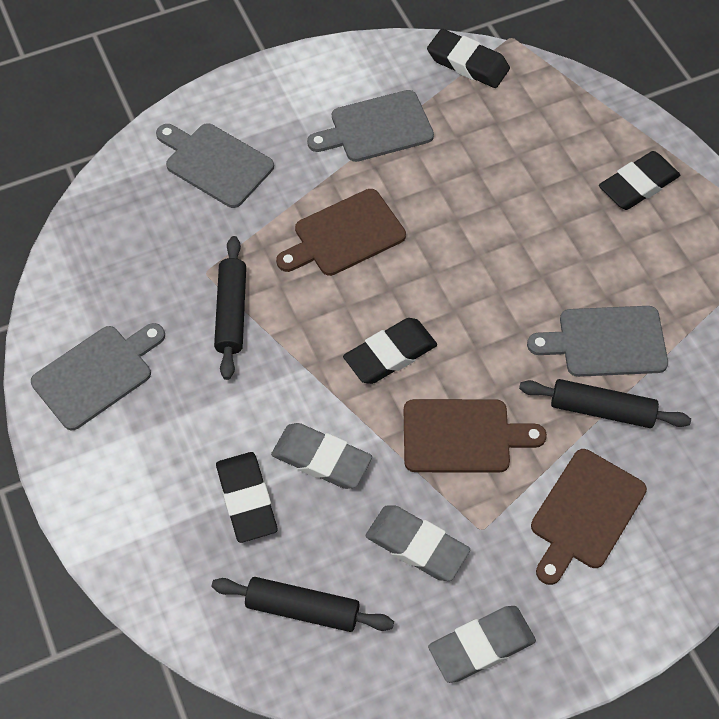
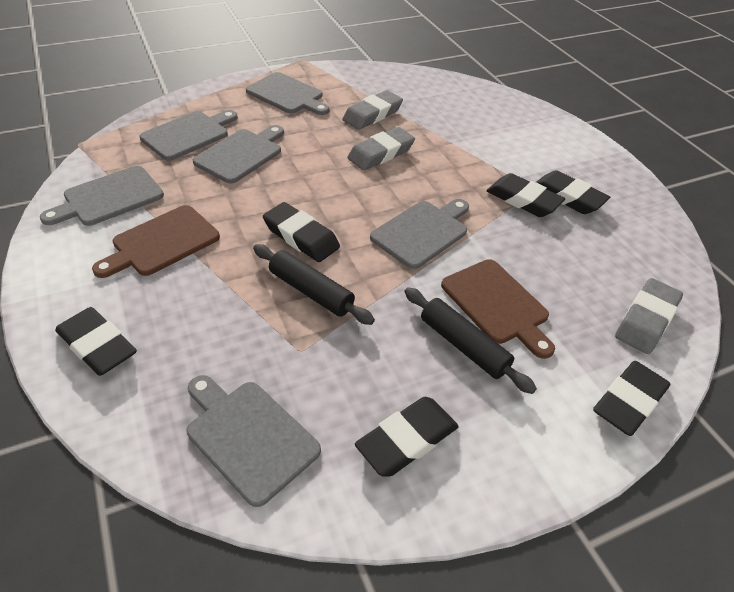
black eraser: [216,452,277,543] [343,318,437,384] [427,29,510,88] [599,151,680,210] = 4 -> [55,307,137,376] [263,202,340,262] [355,397,459,476] [486,173,565,217] [536,170,610,214] [593,361,670,436] = 6
black rolling pin: [212,577,394,632] [214,236,246,380] [519,379,691,428] = 3 -> [253,244,375,325] [405,287,537,394] = 2
brown cutting board: [276,189,406,276] [404,399,547,473] [531,449,647,585] = 3 -> [92,205,220,278] [441,259,555,359] = 2
grey cutting board: [31,323,165,430] [156,123,274,208] [307,90,434,162] [527,306,668,377] = 4 -> [40,166,164,226] [139,110,238,161] [187,375,321,507] [193,125,284,183] [246,72,329,115] [370,199,469,269] = 6

